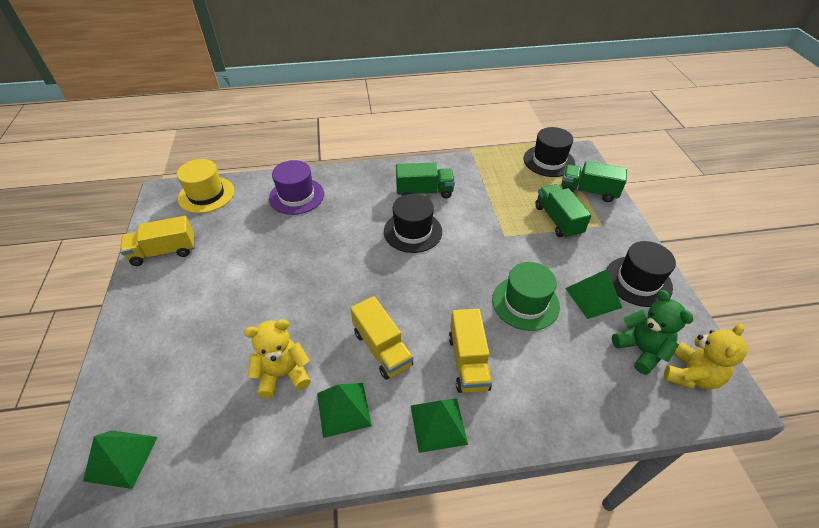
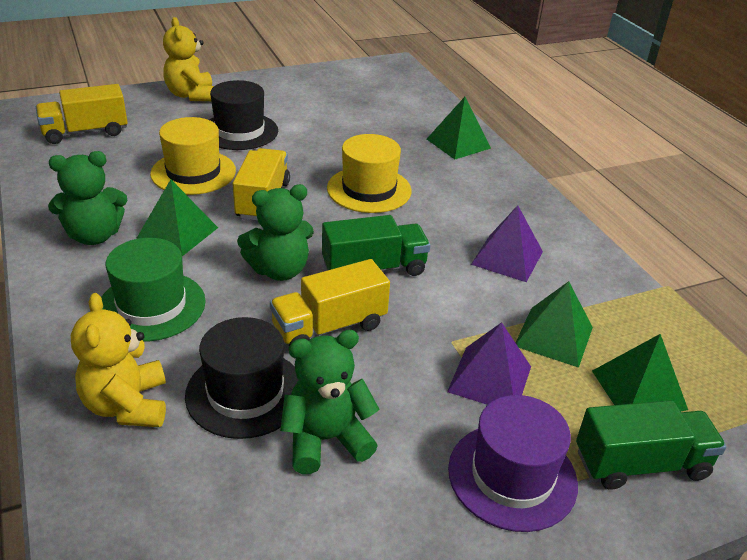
black hat: [384,194,442,253] [524,127,575,177] [607,241,676,307] = 3 -> [185,317,298,439] [209,80,278,150] = 2
green teddy bear: [612,290,693,375] = 1 -> [48,151,127,245] [237,184,314,281] [280,330,379,474] = 3
green truck: [396,163,455,198] [535,184,591,239] [561,161,627,202] = 3 -> [322,215,430,276] [576,400,726,490] = 2
purple pyramid: none = 0 -> [447,322,531,405] [471,205,543,282] = 2
yellow hat: [177,159,234,213] = 1 -> [150,117,236,195] [327,134,411,213] = 2

